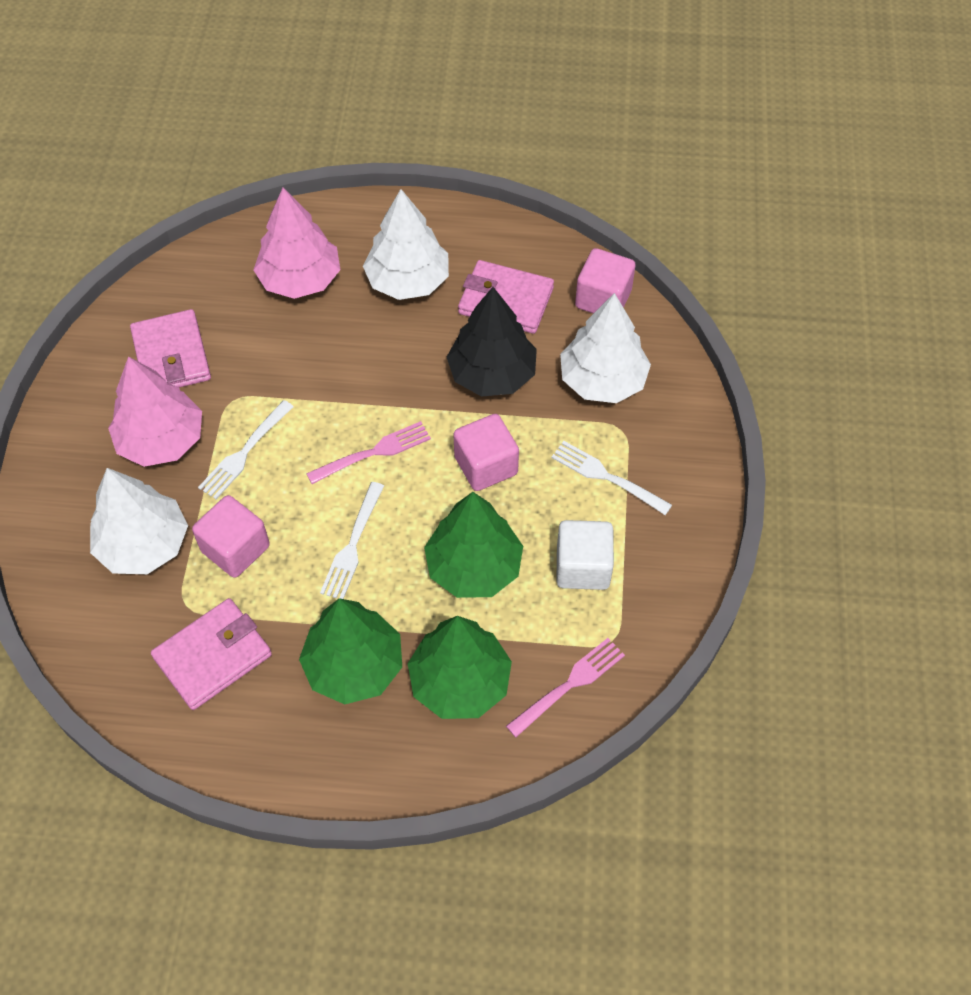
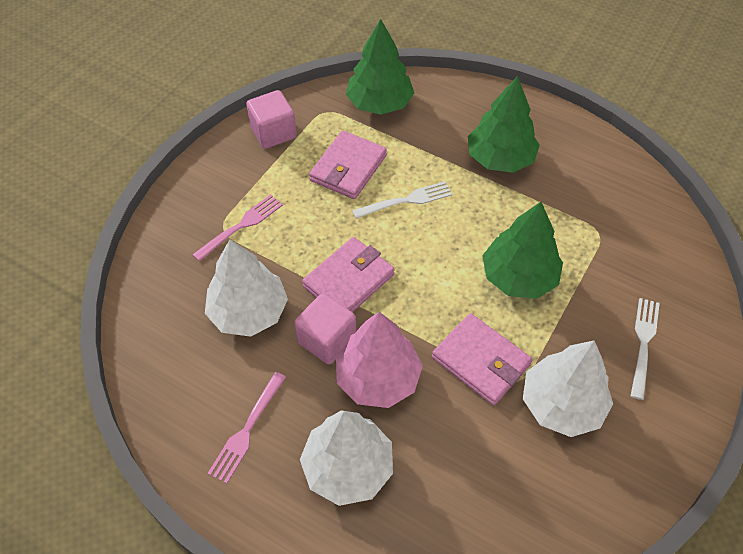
black tree: [447,287,537,397] = 1 -> none = 0
pink cube: [192,495,270,578] [453,414,519,491] [575,248,636,313] = 3 -> [246,90,297,149] [294,293,356,365] = 2
pink tree: [108,356,202,467] [253,188,340,299] = 2 -> [336,312,423,408] = 1
white cube: [556,520,614,590] = 1 -> none = 0
white fork: [198,400,294,499] [320,482,384,599] [551,441,672,515] = 3 -> [352,181,452,219] [631,298,660,400] = 2

